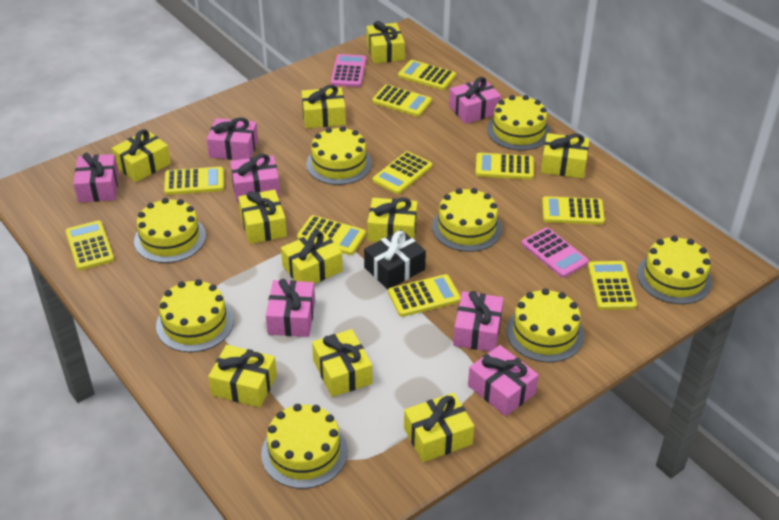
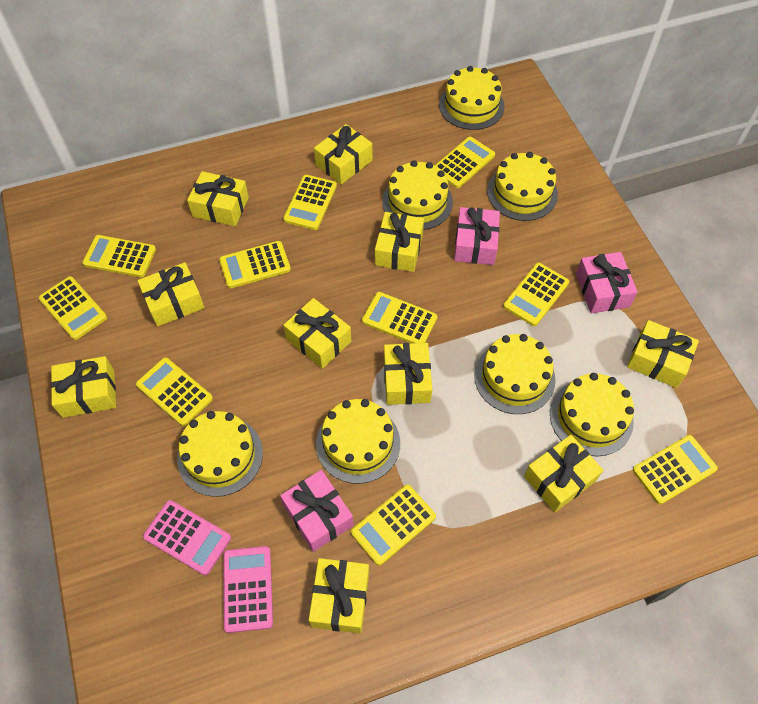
black gift: [364,230,426,289] = 1 -> none = 0
pink gift: [73,153,119,203] [207,117,258,160] [230,154,280,202] [266,279,315,337] [449,77,501,124] [453,291,504,352] [468,345,539,416] = 7 -> [280,470,354,552] [454,207,500,265] [576,252,638,314] = 3
yellow cake: [134,198,206,263] [156,279,234,352] [261,404,348,489] [306,126,372,185] [432,188,502,252] [487,95,551,150] [506,288,584,362] [637,236,712,304] = 8 -> [177,411,263,497] [316,399,400,484] [382,160,453,230] [439,66,505,130] [474,334,556,414] [487,152,558,221] [550,373,634,456] = 7

